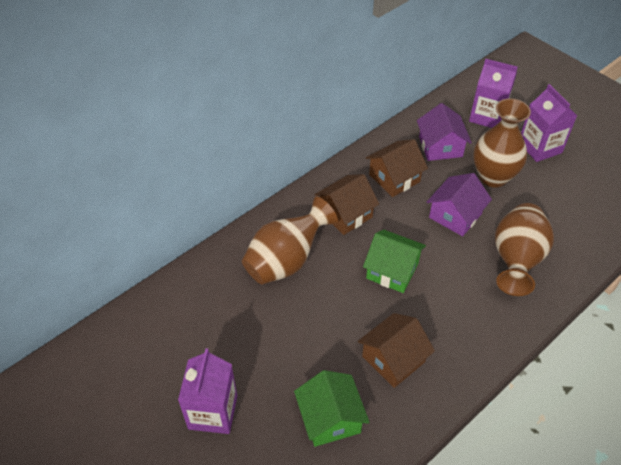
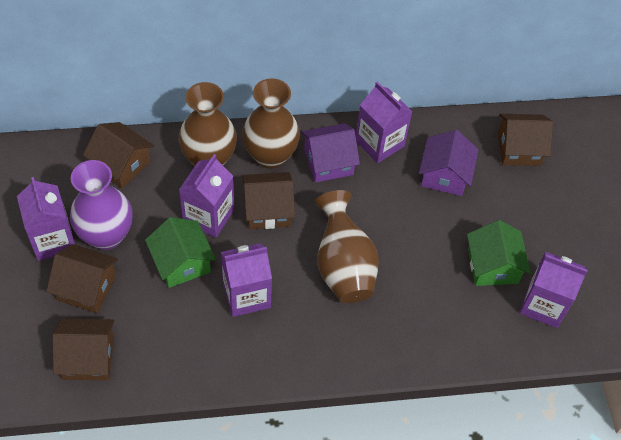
brown house: [314,174,379,235] [358,313,435,388] [366,139,428,197] = 3 -> [46,244,118,313] [52,318,115,381] [83,122,154,189] [242,172,295,229] [498,114,553,166] = 5
purple carton: [178,348,237,434] [469,59,518,128] [521,84,577,162] = 3 -> [17,177,75,261] [179,154,234,238] [221,243,272,317] [356,81,412,163] [519,252,588,328] = 5
purple vase: none = 0 -> [70,160,133,250] = 1

